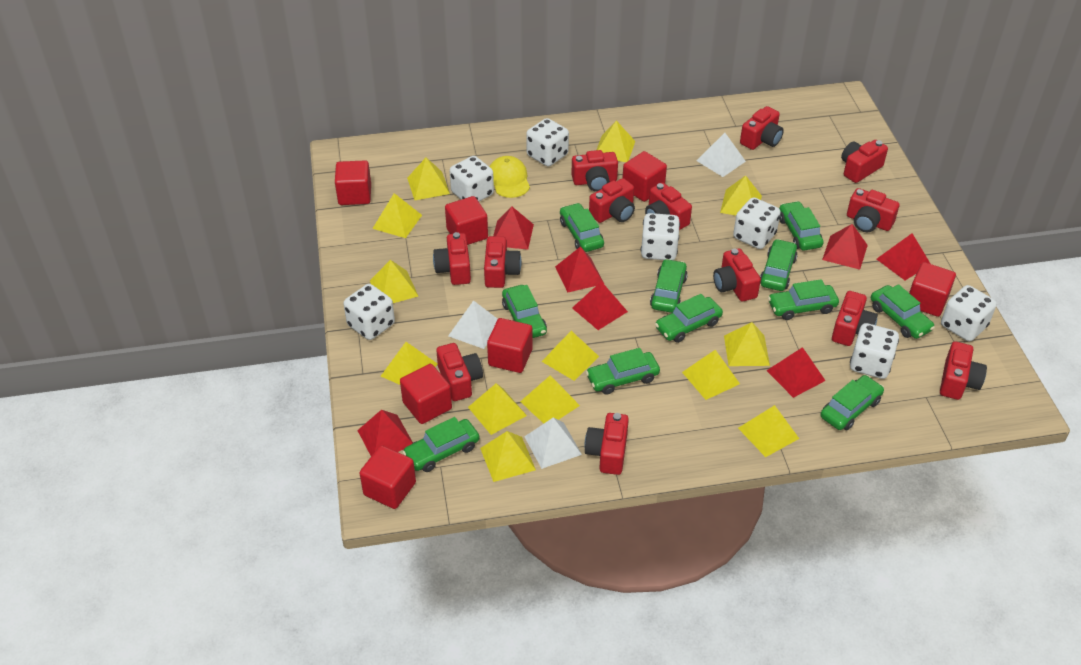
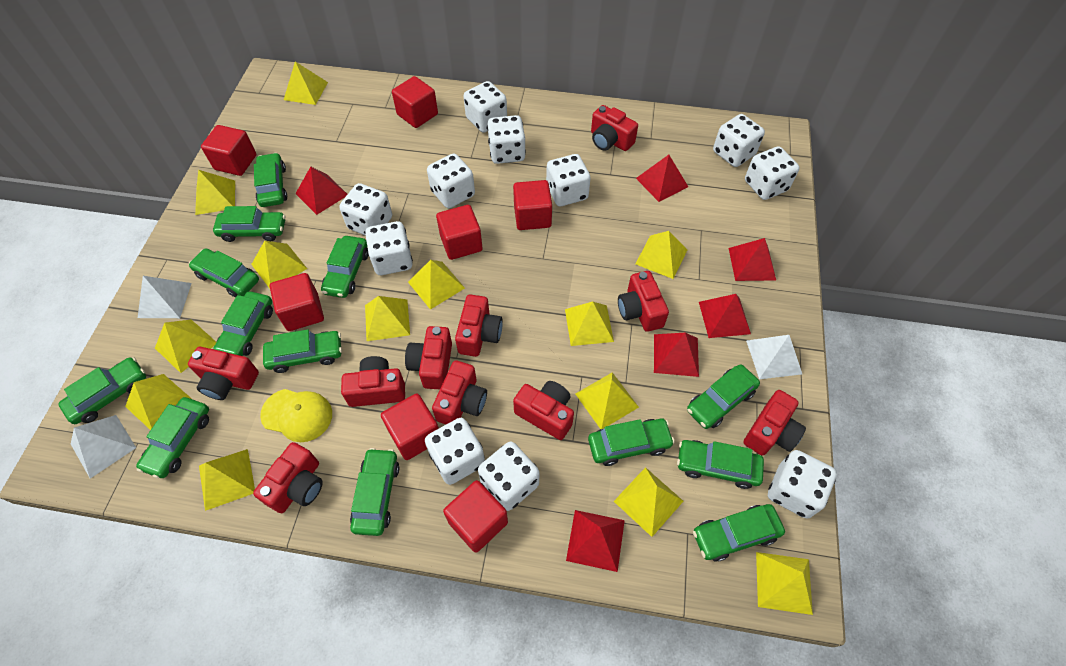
green car: [403,417,479,472] [502,285,547,338] [560,203,604,252] [586,348,660,395] [650,259,688,313] [655,294,723,343] [760,239,798,291] [768,279,839,320] [779,201,824,251] [820,375,884,430] [871,284,935,339] = 11 -> [59,357,146,424] [136,397,209,478] [189,249,259,297] [213,206,285,242] [213,291,273,356] [254,153,287,207] [263,330,342,373] [321,236,368,298] [350,448,400,536] [588,419,675,466] [677,440,764,489] [687,364,760,429] [693,504,785,562] = 13
red camera: [433,232,471,285] [436,343,483,401] [484,236,522,288] [571,150,618,192] [584,413,629,475] [589,178,635,223] [645,183,692,230] [713,248,761,302] [740,106,784,150] [832,291,878,346] [841,140,888,183] [847,188,899,232] [940,341,987,400] = 13 -> [188,347,259,400] [253,442,323,513] [341,356,405,407] [405,326,452,389] [432,360,487,424] [455,294,503,357] [513,381,574,440] [591,105,638,151] [618,271,669,332] [743,390,806,456] = 10
red pyramid: [357,410,413,456] [493,206,534,250] [555,246,604,293] [572,281,628,330] [766,347,826,398] [822,224,868,270] [877,233,931,280] = 7 -> [295,167,347,215] [566,510,625,572] [636,155,688,202] [654,333,699,377] [699,294,751,338] [729,238,776,281] = 6
white dice: [343,284,395,340] [450,156,494,202] [526,118,569,167] [641,213,680,260] [733,197,781,249] [850,323,899,379] [941,285,997,341] = 7 -> [339,183,392,236] [365,221,413,275] [425,418,485,485] [427,153,475,208] [463,81,507,133] [478,441,539,511] [487,115,526,164] [546,154,591,206] [713,114,765,167] [745,146,799,200] [768,450,837,518] = 11

